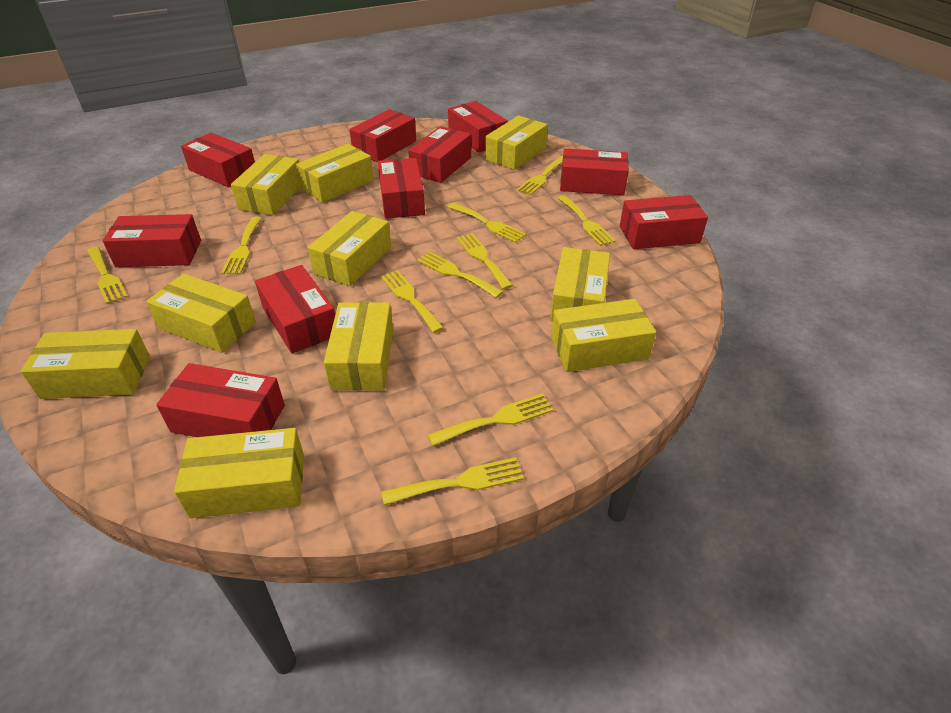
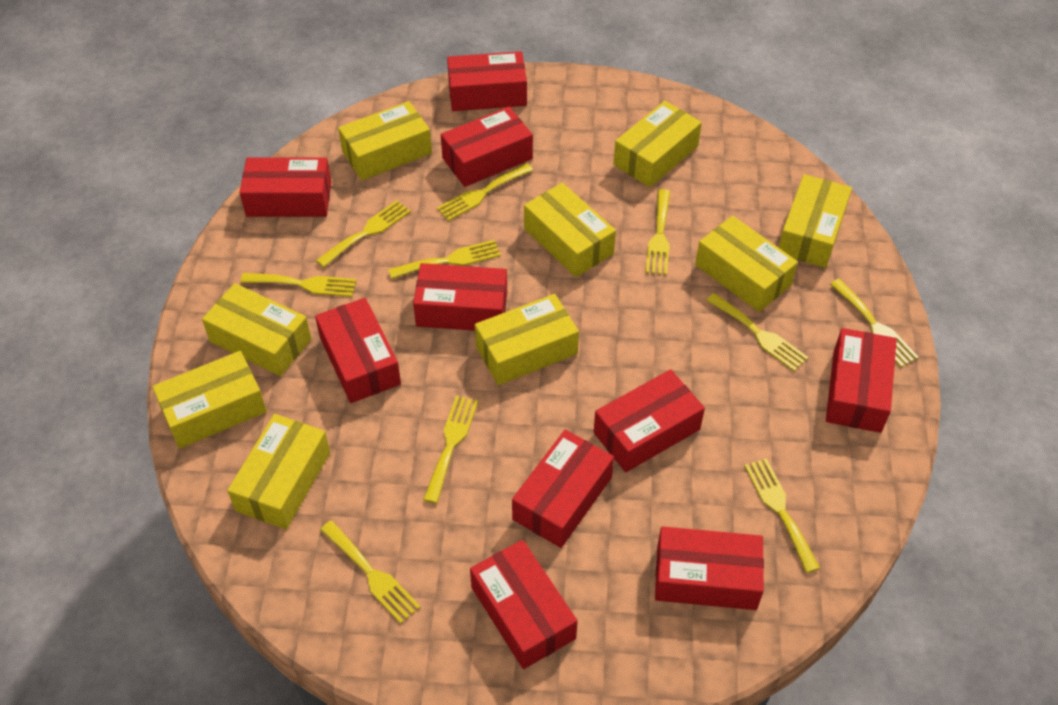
yellow box: [20,329,150,399] [146,274,256,353] [174,428,304,518] [231,154,300,215] [296,144,374,203] [308,211,391,286] [324,302,393,390] [485,116,548,170] [550,247,610,322] [551,299,656,372] = 10 -> [152,351,267,449] [202,283,311,376] [227,414,330,529] [338,101,432,181] [475,294,579,385] [524,183,616,277] [613,101,702,187] [695,216,798,312] [778,174,852,268] = 9

